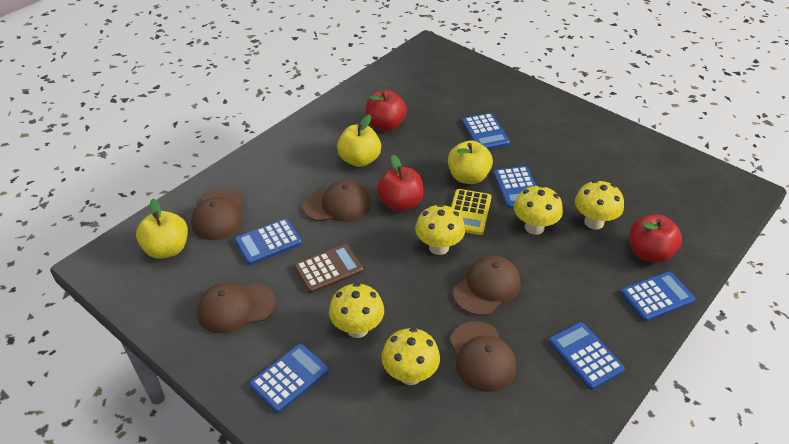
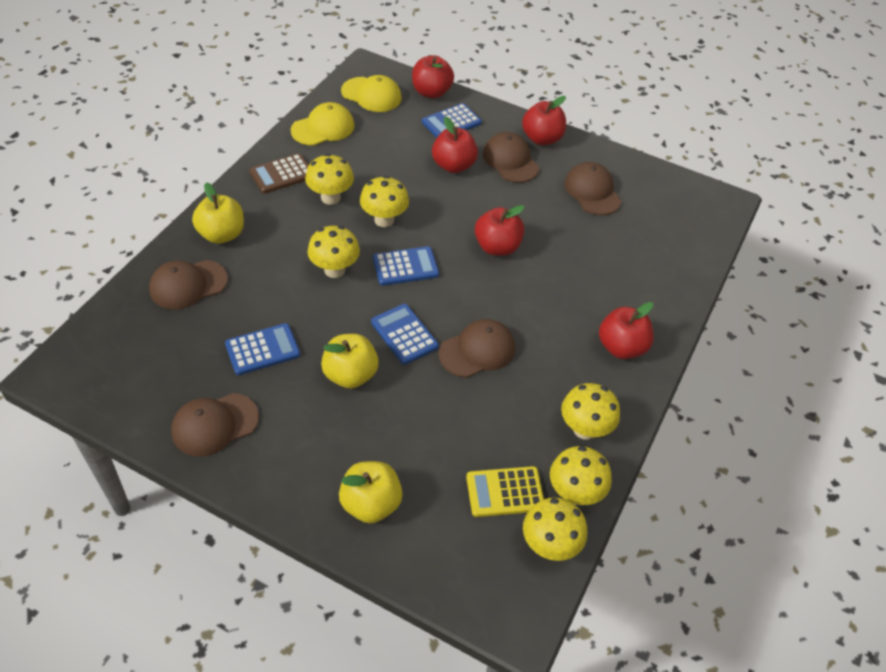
blue calculator: [235,219,302,265] [249,344,329,413] [462,113,510,149] [494,166,536,209] [549,322,625,390] [620,271,695,321] = 6 -> [225,323,300,375] [371,304,439,365] [373,246,439,286] [422,103,482,138] = 4
red apple: [366,90,407,131] [377,155,424,211] [630,215,682,263] = 3 -> [412,55,454,99] [432,117,478,173] [475,205,525,256] [522,96,566,145] [599,302,654,359] = 5
yellow cap: none = 0 -> [291,102,355,146] [341,75,402,112] = 2
yellow mushroom: [329,283,384,338] [381,328,440,385] [415,204,465,255] [514,185,563,235] [575,180,624,229] = 5 -> [305,154,354,205] [307,226,360,278] [360,176,409,227] [523,497,587,561] [550,446,612,505] [561,383,620,440] = 6

